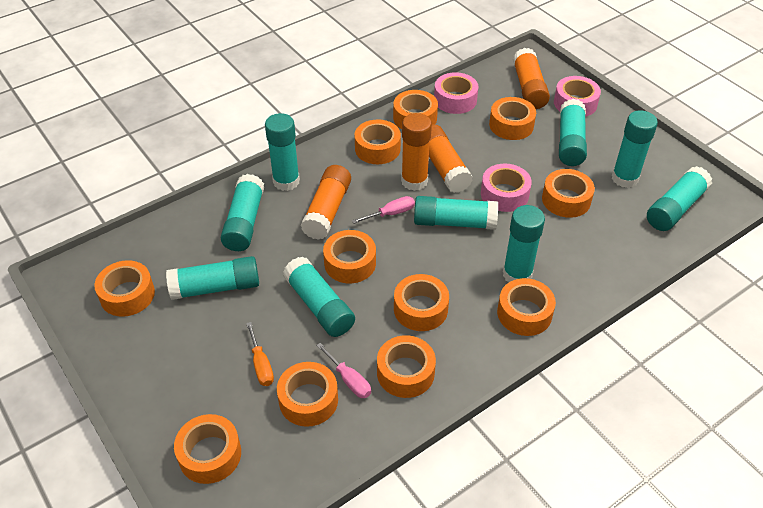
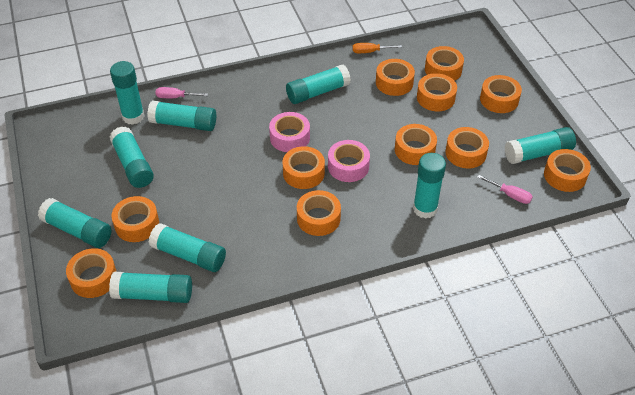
orange glue stick: [301,165,351,240] [401,113,432,191] [429,124,473,193] [513,48,550,109] = 4 -> none = 0
pink tape: [434,72,478,114] [481,163,532,212] [554,76,601,117] = 3 -> [269,112,310,152] [328,140,370,182] = 2

